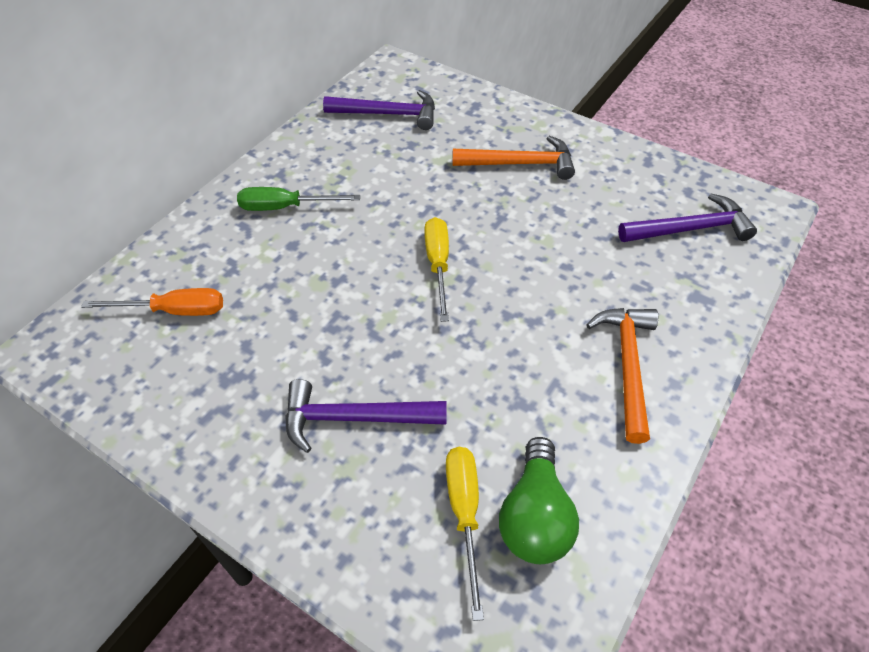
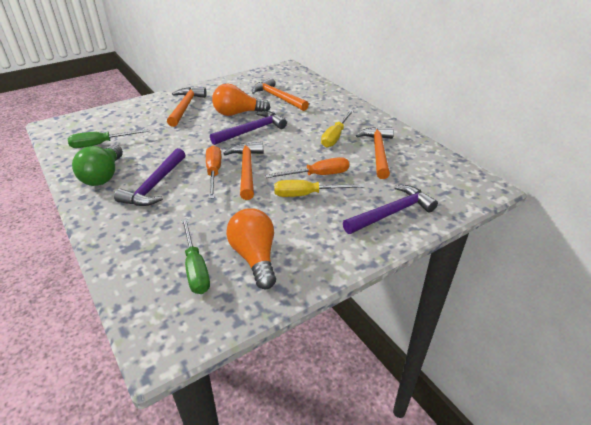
green screwdriver: [237,187,360,211] = 1 -> [68,129,150,148] [181,218,210,294] = 2
orange hammer: [452,136,575,180] [586,308,658,444] = 2 -> [167,87,207,127] [223,142,264,200] [252,78,309,111] [356,127,394,179] = 4
orange light bulb: none = 0 -> [212,84,270,116] [226,208,276,289] = 2
orange screwdriver: [81,288,223,316] = 1 -> [206,145,221,199] [265,157,349,178] = 2

